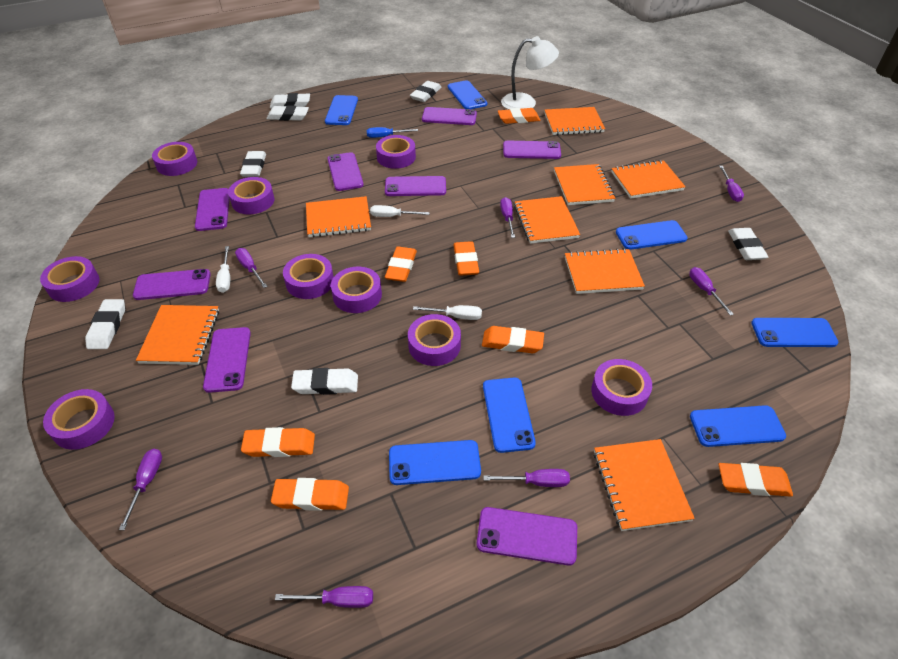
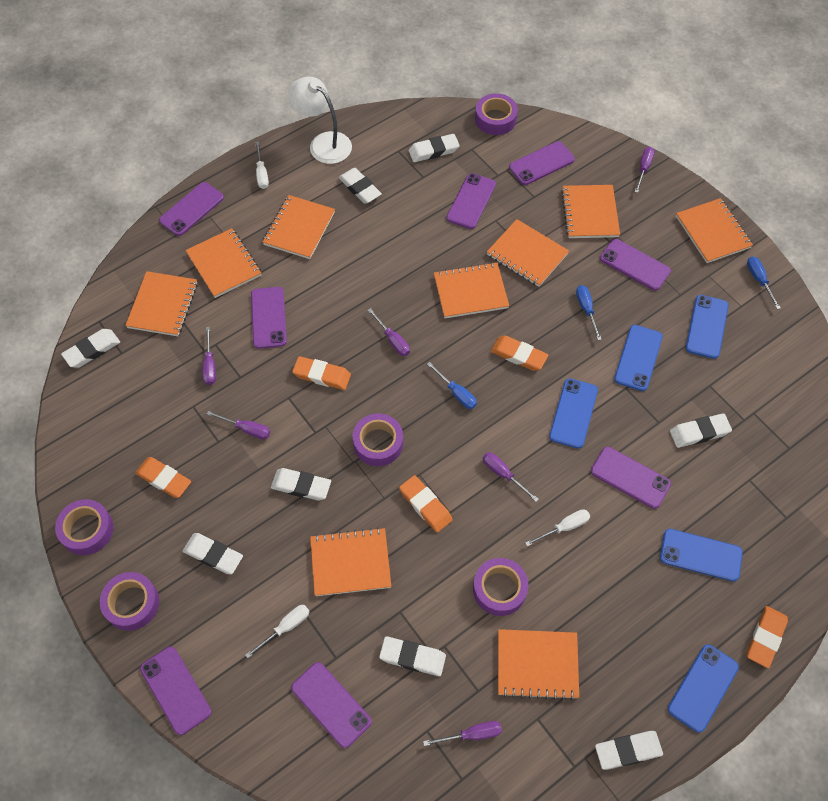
blue phone: [325,95,358,125] [389,440,481,485] [448,80,487,109] [483,378,536,453] [616,220,688,250] [690,405,786,447] [751,318,838,347] = 7 -> [549,378,598,449] [614,325,663,391] [660,529,743,581] [668,644,739,733] [686,295,729,359] = 5
blue screwdriver: [367,127,418,138] = 1 -> [427,362,477,409] [576,285,602,340] [747,257,781,309] = 3
orange eraser: [241,427,315,457] [271,478,349,511] [385,247,417,282] [453,241,479,276] [482,326,544,353] [498,108,540,124] [719,463,793,497] = 7 -> [135,457,191,498] [292,356,351,390] [399,475,453,532] [491,336,548,371] [747,606,788,668] = 5
orange notebook: [136,305,219,365] [306,196,371,237] [514,196,580,244] [545,107,605,135] [554,164,616,205] [565,248,645,294] [594,439,695,531] [611,160,686,199] = 8 -> [125,271,198,336] [186,228,261,298] [263,195,335,259] [310,527,391,596] [434,262,509,318] [487,219,569,287] [498,629,579,700] [561,185,620,238] [676,198,753,263] = 9
purple screwdriver: [119,449,162,530] [235,248,268,288] [275,586,373,608] [483,469,570,487] [500,197,515,238] [689,267,734,316] [719,166,744,202] = 7 -> [203,327,216,385] [207,411,270,439] [368,308,410,356] [423,721,502,746] [483,452,539,502] [635,147,655,193] = 6
purple tape: [40,256,99,302] [43,389,115,450] [152,142,197,176] [228,177,275,214] [283,254,334,299] [331,267,382,313] [376,135,416,169] [408,314,461,366] [591,359,652,416] = 9 -> [55,499,114,555] [100,572,159,631] [353,413,403,466] [473,558,528,616] [475,93,518,135] = 5
white eraser: [85,299,125,349] [240,151,266,177] [266,105,309,121] [270,93,310,108] [291,368,358,395] [410,81,441,102] [728,228,769,260] = 7 -> [61,329,120,368] [183,533,243,574] [271,468,331,501] [339,168,382,204] [379,636,446,676] [409,134,460,162] [595,731,663,770] [670,413,732,448] = 8

